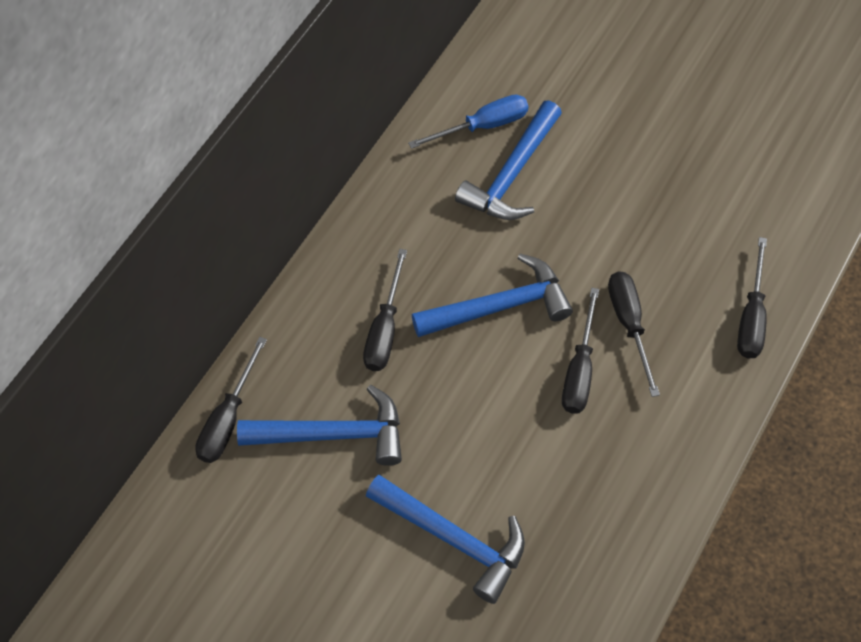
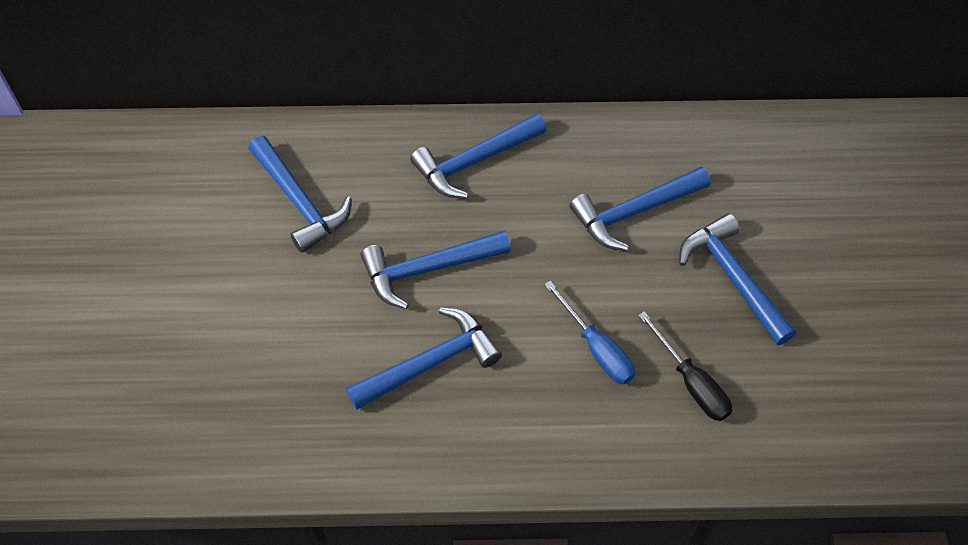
black screwdriver: [195,337,267,463] [363,249,407,371] [562,288,599,414] [608,271,660,397] [737,237,767,359] = 5 -> [638,311,732,421] = 1
blue hammer: [237,385,402,466] [366,475,525,604] [412,254,573,337] [455,100,562,220] = 4 -> [248,136,352,253] [346,307,502,410] [361,230,511,309] [410,113,546,198] [570,167,711,251] [679,213,796,345] = 6

